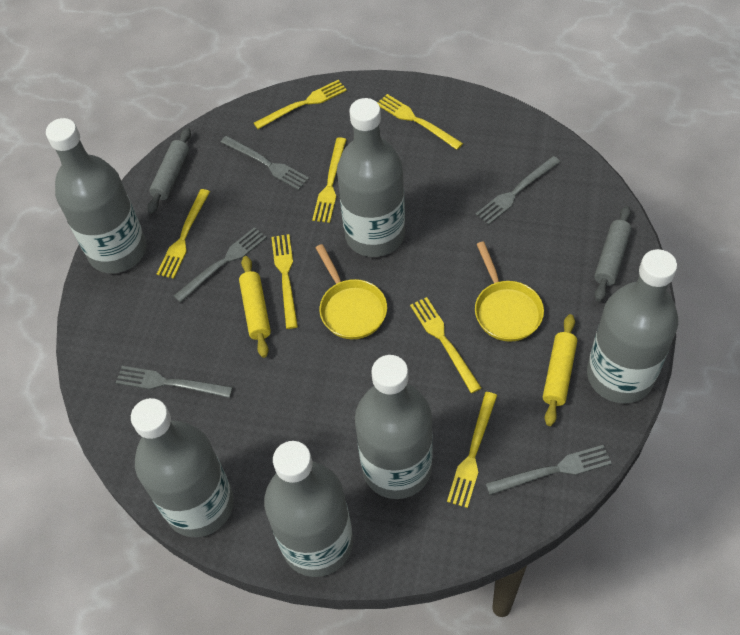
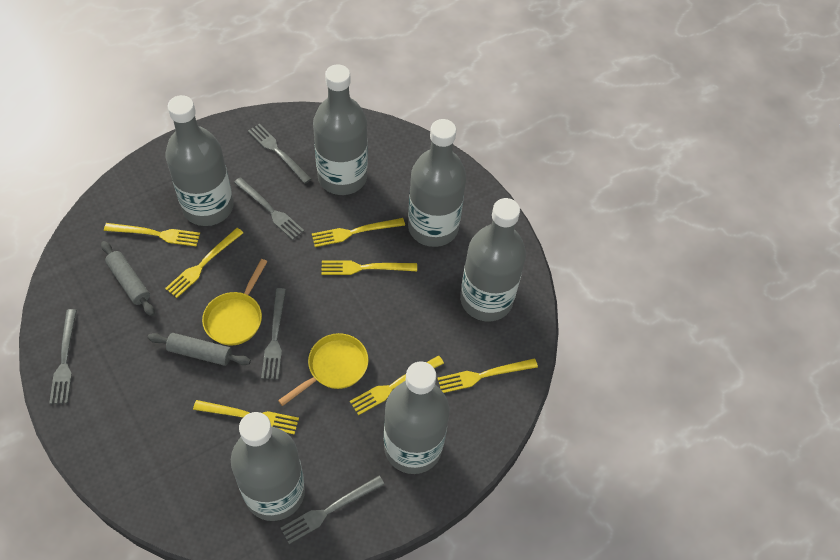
yellow rolling pin: [239,256,271,358] [543,314,577,426] = 2 -> none = 0

